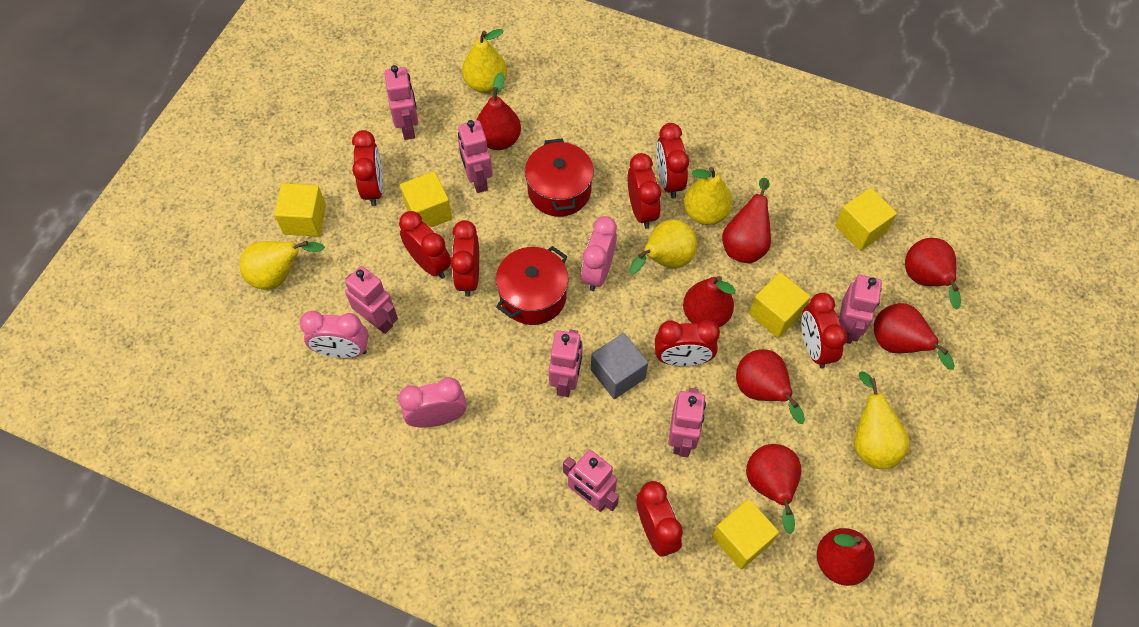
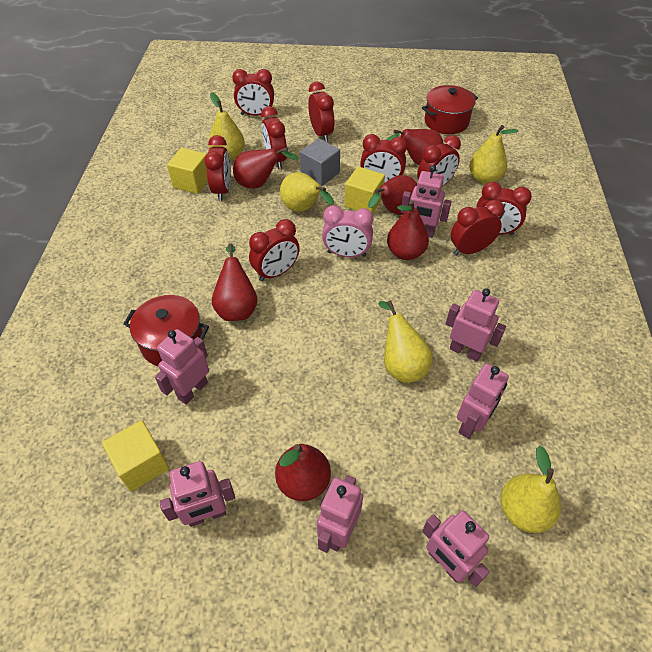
pink clock: [300,311,369,358] [399,377,466,428] [581,216,617,291] = 3 -> [322,205,373,257] = 1
red clock: [352,130,383,206] [399,211,451,279] [450,220,479,297] [627,153,661,229] [636,481,683,557] [655,320,720,366] [656,123,689,198] [801,293,847,369] = 8 -> [204,135,231,201] [232,69,274,116] [249,219,300,281] [261,106,287,169] [308,81,335,142] [360,134,407,184] [417,135,461,187] [451,199,504,256] [476,182,532,235] = 9
red pear: [477,72,521,150] [683,276,736,327] [722,178,771,263] [736,349,805,424] [746,444,801,535] [817,528,875,586] [874,303,955,370] [905,238,961,310] = 8 -> [212,244,258,321] [233,147,299,189] [275,444,331,501] [368,175,417,215] [386,129,444,165] [387,200,429,260] = 6
yellow cube: [274,183,326,237] [400,171,452,228] [712,499,779,569] [749,272,811,338] [835,188,897,251] = 5 -> [102,420,169,492] [167,148,208,194] [345,166,385,214] = 3

